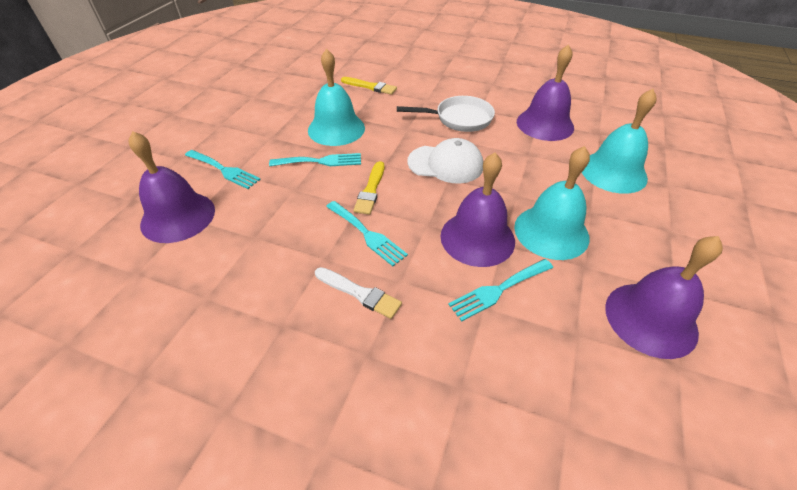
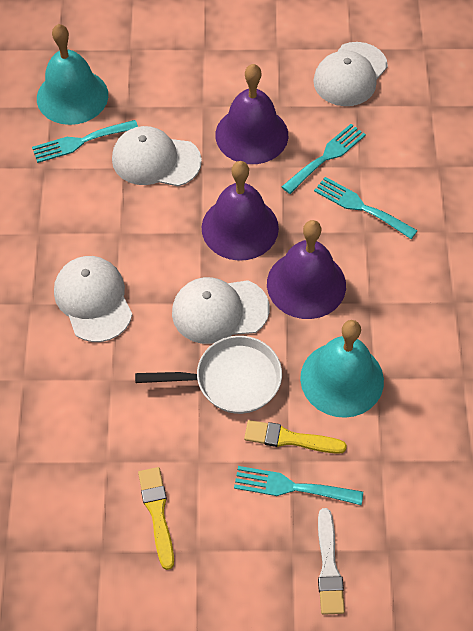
purple bell: [128,131,215,243] [440,152,515,267] [517,44,574,141] [605,236,723,359] = 4 -> [202,161,279,261] [215,64,288,164] [267,220,346,319] = 3
turquoise bell: [308,49,365,146] [514,146,590,260] [582,89,657,194] = 3 -> [37,24,108,125] [300,320,384,418] = 2
white cap: [407,138,483,184] = 1 -> [54,256,132,342] [112,126,202,187] [172,277,270,344] [313,42,388,106] = 4

